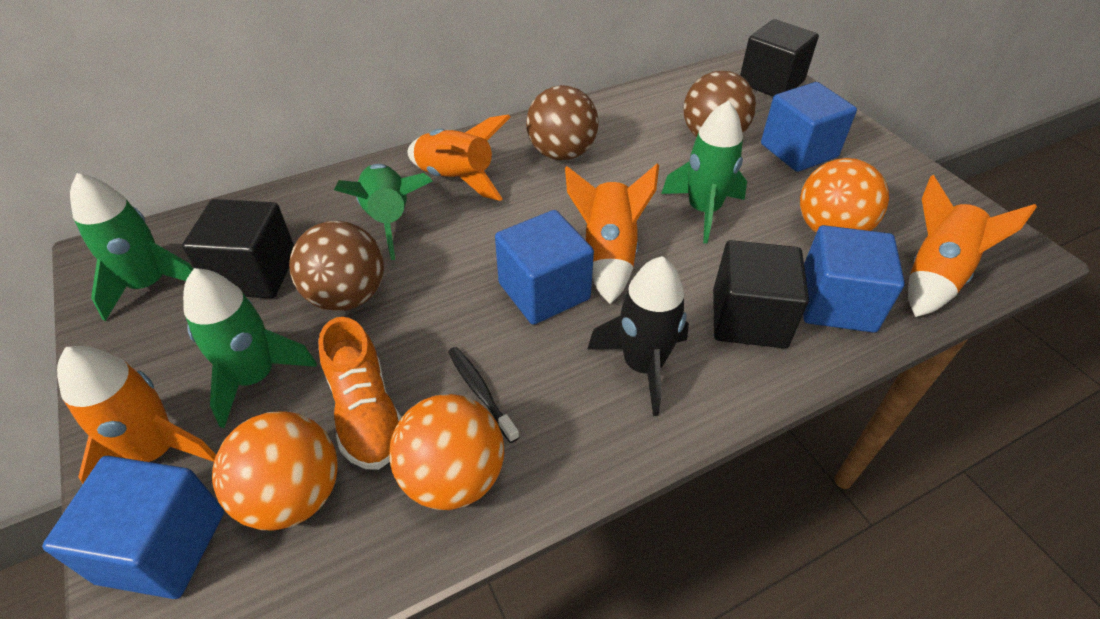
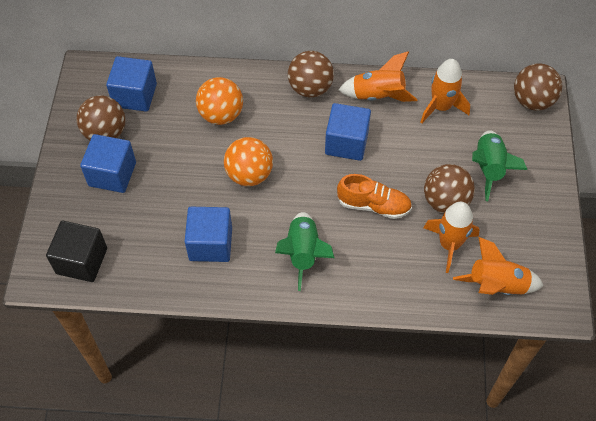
black cube: [182,199,294,298] [713,240,809,348] [740,19,819,97] = 3 -> [46,221,107,282] = 1
black rocket: [588,256,689,416] = 1 -> none = 0
black toothbrush: [448,347,519,443] = 1 -> none = 0
brown ball: [289,221,384,311] [526,85,599,160] [683,71,756,137] = 3 -> [77,95,126,140] [288,51,334,98] [424,164,475,214] [514,63,562,110] = 4
green rocket: [70,173,193,321] [183,268,317,428] [334,164,432,260] [661,100,747,243] = 4 -> [275,212,334,291] [472,131,527,201] = 2
orange ball: [212,411,338,531] [389,394,504,510] [800,158,889,233] = 3 -> [196,77,243,125] [224,137,273,186] = 2

